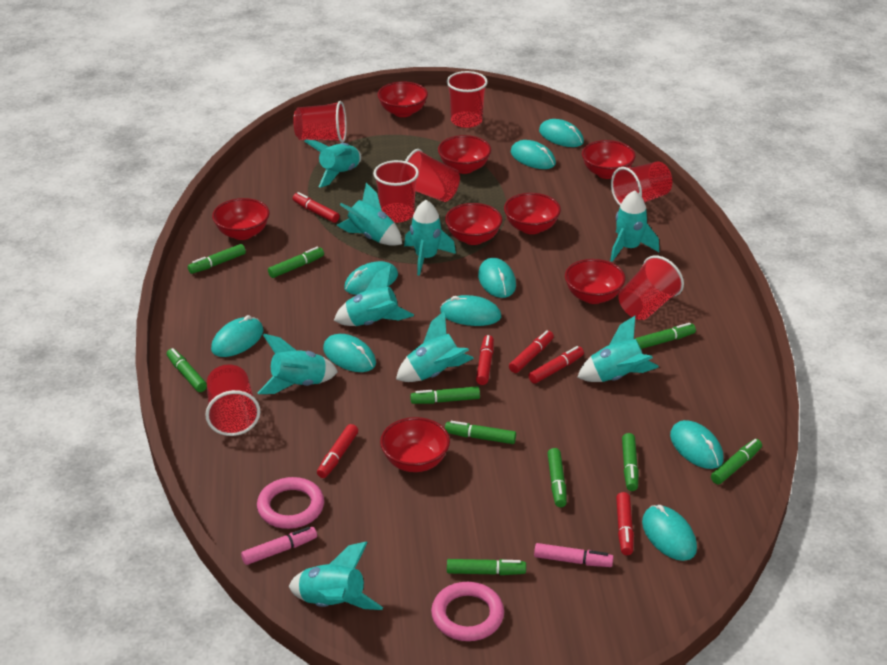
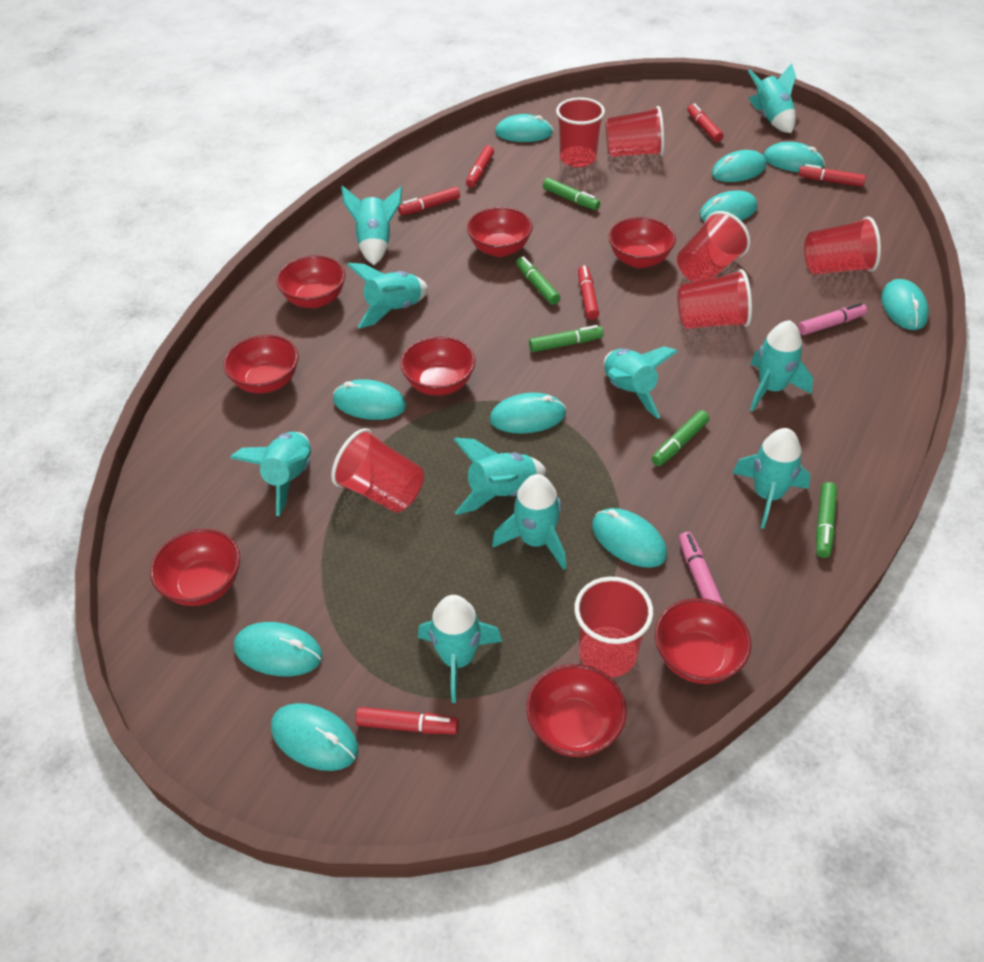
green marker: [167,348,207,392] [188,244,246,274] [268,247,324,278] [410,386,480,404] [445,421,516,444] [447,559,526,575] [547,448,567,507] [622,433,639,491] [635,323,696,349] [711,439,762,484] = 10 -> [516,256,560,305] [529,325,604,352] [543,178,600,210] [651,410,710,466] [816,482,837,558] = 5
pink ring: [257,477,324,529] [431,582,504,641] = 2 -> none = 0
turquoise mouse: [211,315,264,357] [323,334,376,372] [344,261,398,295] [440,295,501,326] [478,258,516,298] [510,140,556,169] [539,119,584,147] [642,505,697,561] [670,420,723,469] = 9 -> [234,622,323,676] [271,703,358,771] [333,379,406,420] [490,393,566,434] [495,114,553,142] [592,508,667,568] [700,190,757,221] [712,150,766,182] [764,142,825,172] [881,279,929,330] = 10
turquoise rocket: [258,334,338,394] [289,542,383,610] [304,139,362,188] [334,265,414,326] [336,183,402,246] [396,311,474,382] [404,200,456,276] [577,316,659,382] [610,190,659,262] = 9 -> [230,432,311,516] [341,186,402,265] [347,263,428,329] [418,595,502,703] [454,438,546,515] [492,474,566,570] [604,346,678,419] [733,428,811,529] [748,63,796,133] [750,320,813,411] = 10

